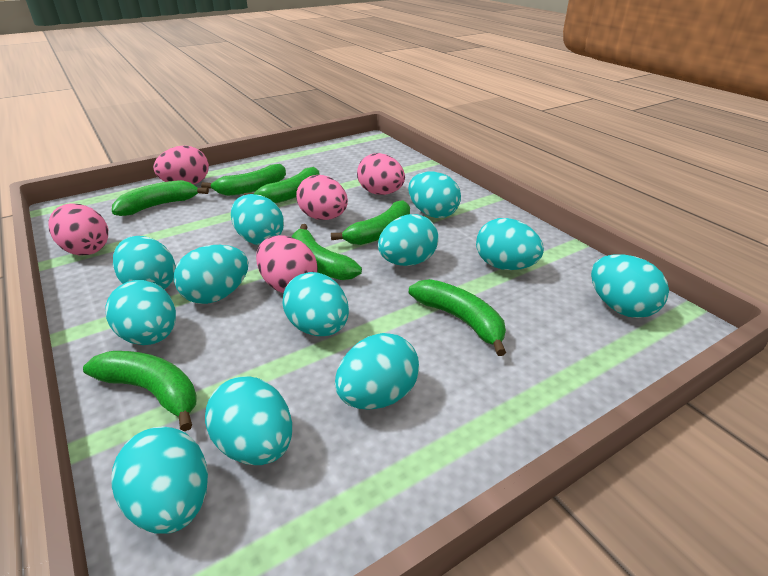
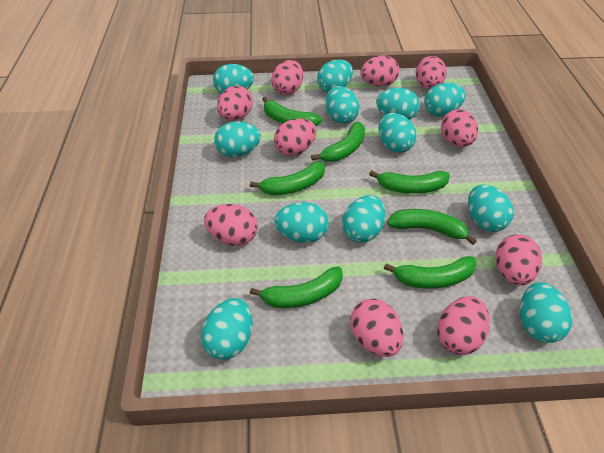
pink egg: [48,203,108,255] [153,146,209,185] [256,235,318,293] [296,175,348,220] [357,153,405,195] = 5 -> [204,204,258,246] [217,85,253,121] [271,60,303,95] [274,118,317,156] [350,299,403,357] [360,55,399,87] [416,56,447,89] [437,296,490,355] [441,109,478,147] [495,234,542,286] = 10

